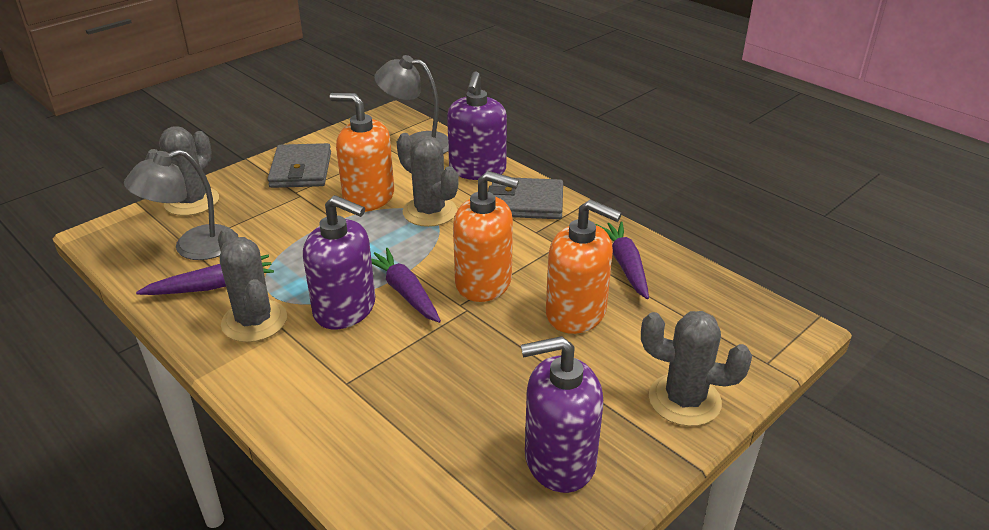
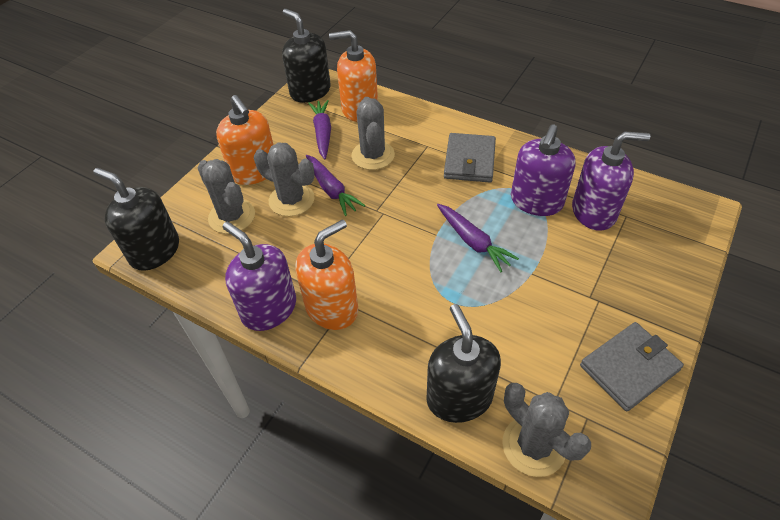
black soap dispenser: none = 0 -> [94,168,179,271] [282,9,331,103] [426,304,501,423] = 3
grey lamp: [124,150,234,260] [374,55,449,154] = 2 -> none = 0

